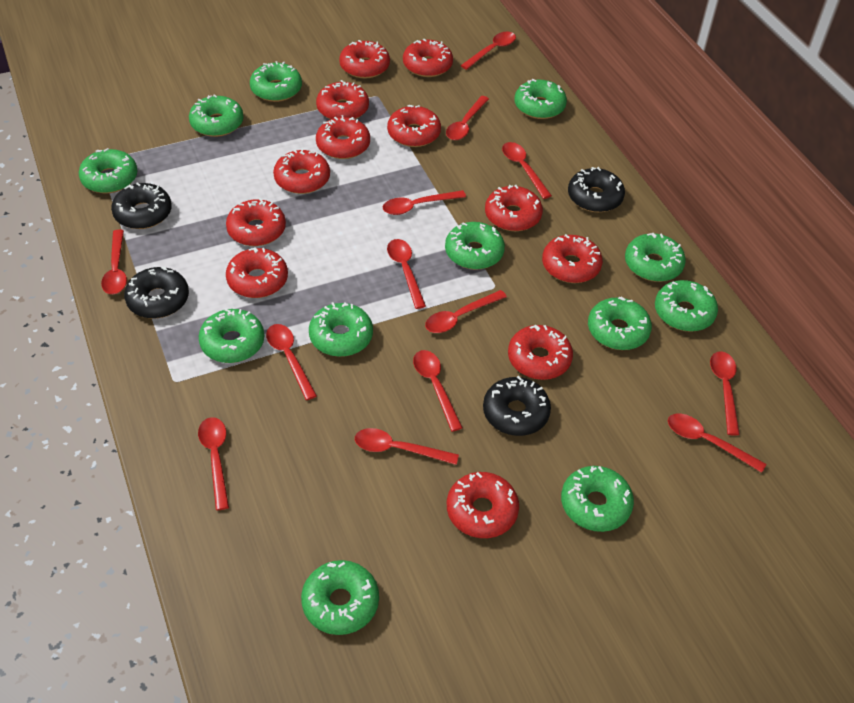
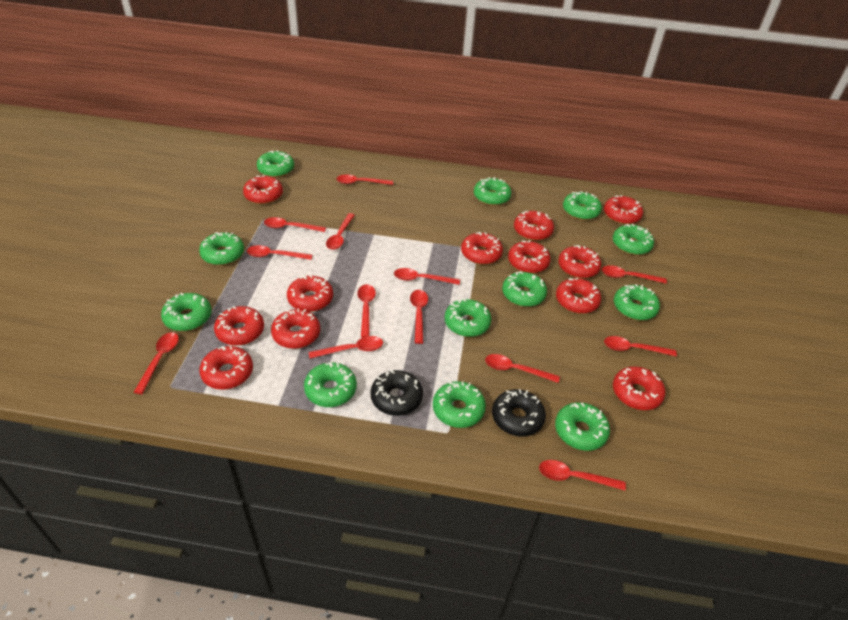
black donut: [111,182,172,229] [124,266,189,319] [483,376,551,436] [568,167,625,212] = 4 -> [370,370,423,416] [492,389,546,437] = 2

